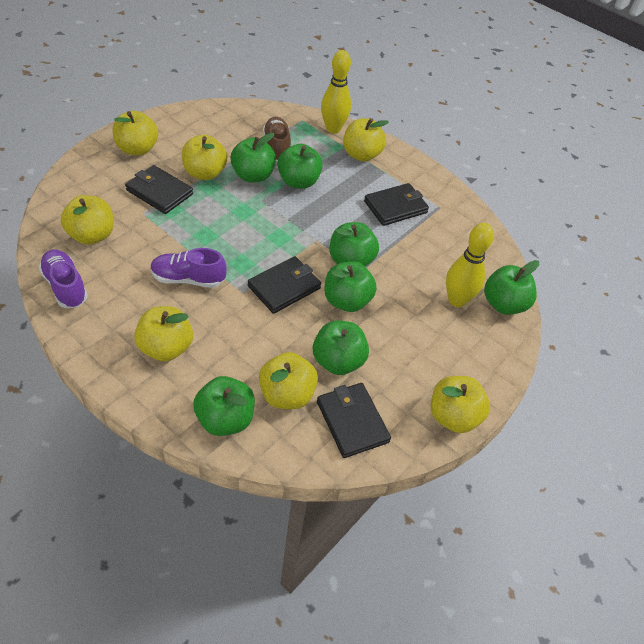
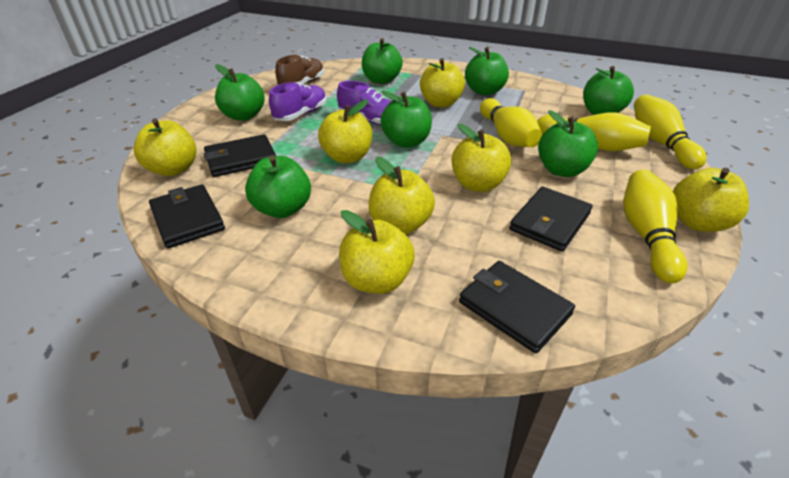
yellow bowling pin: [321,50,351,134] [446,223,494,307] = 2 -> [480,98,542,147] [537,112,651,151] [623,170,687,283] [634,94,706,169] = 4

